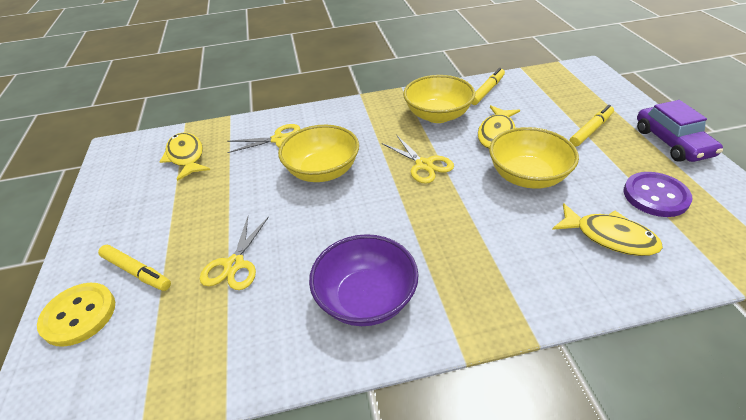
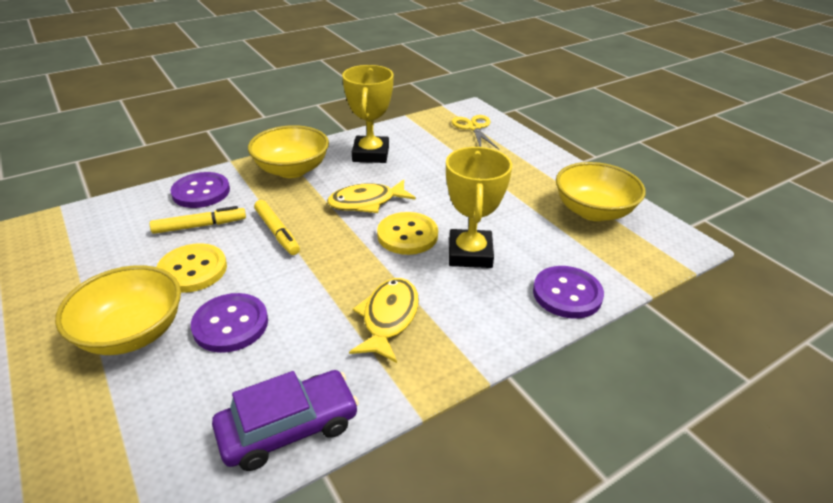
purple bowl: [309,234,419,326] = 1 -> none = 0
purple button: [623,172,693,217] = 1 -> [170,172,230,208] [191,293,268,353] [533,266,604,319] = 3
yellow button: [37,283,115,347] = 1 -> [156,243,227,293] [377,212,438,255] = 2
yellow fish: [160,133,210,181] [478,105,520,149] [552,203,663,256] = 3 -> [327,179,416,213] [349,278,419,363] = 2
yellow marker: [98,245,171,291] [471,68,505,105] [570,105,614,147] = 3 -> [150,206,246,234] [254,200,300,255] = 2
yellow scissors: [200,216,269,290] [227,124,300,153] [382,136,454,184] = 3 -> [452,115,499,149] = 1
yellow trophy: none = 0 -> [342,65,394,163] [446,147,512,268] = 2

